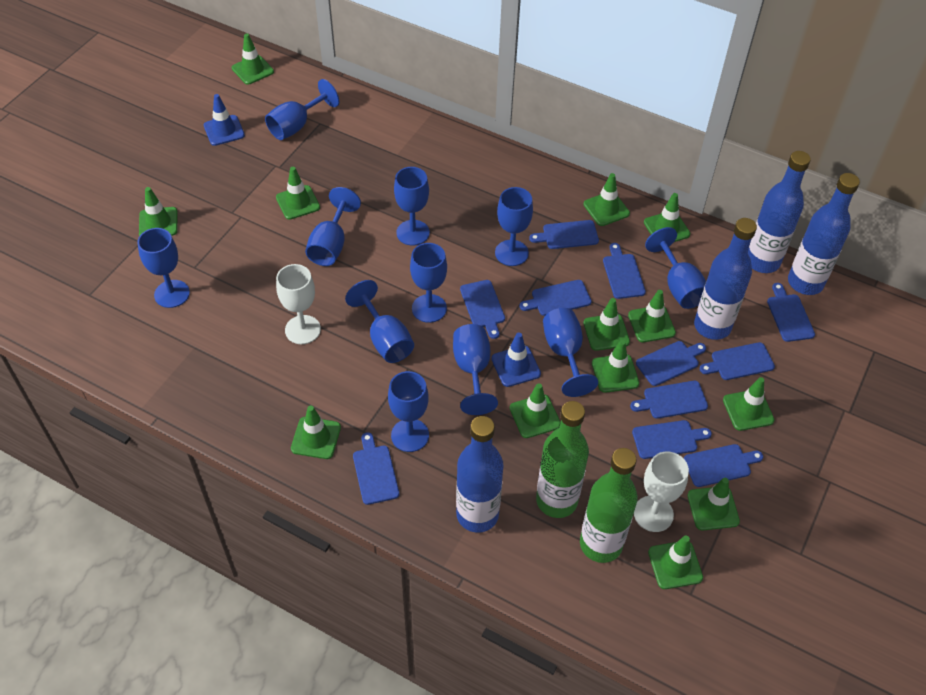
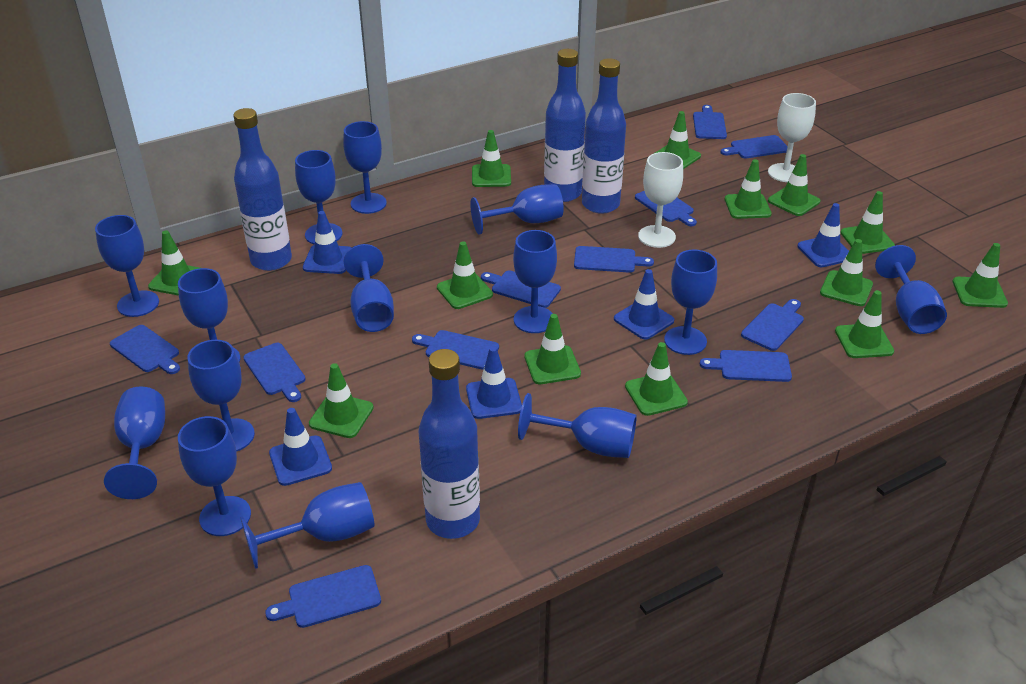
blue goblet: [137,228,190,308] [265,79,339,140] [305,187,361,266] [345,280,414,363] [388,371,429,452] [394,167,430,246] [410,243,447,323] [453,324,498,415] [495,187,533,266] [543,308,598,397] [645,227,706,309] = 11 -> [95,215,159,317] [104,387,165,499] [178,268,240,362] [178,416,251,536] [187,340,255,452] [241,482,374,569] [295,150,342,245] [343,121,387,214] [344,244,394,332] [470,184,564,235] [513,230,557,333] [518,393,637,458] [664,250,717,355] [875,245,947,334] = 14
blue traffic cone: [204,94,245,146] [491,333,541,387] = 2 -> [269,408,332,486] [303,211,351,274] [466,347,522,419] [614,269,674,340] [797,203,849,267] = 5
green bottle: [536,401,589,518] [580,448,638,563] = 2 -> none = 0

